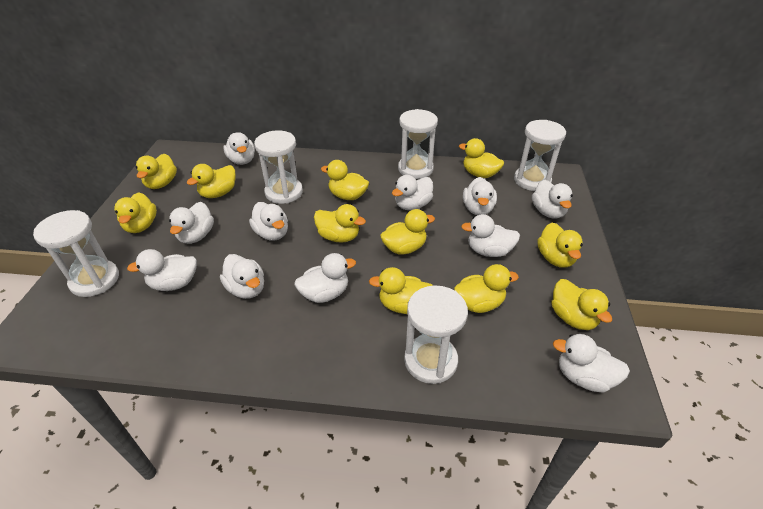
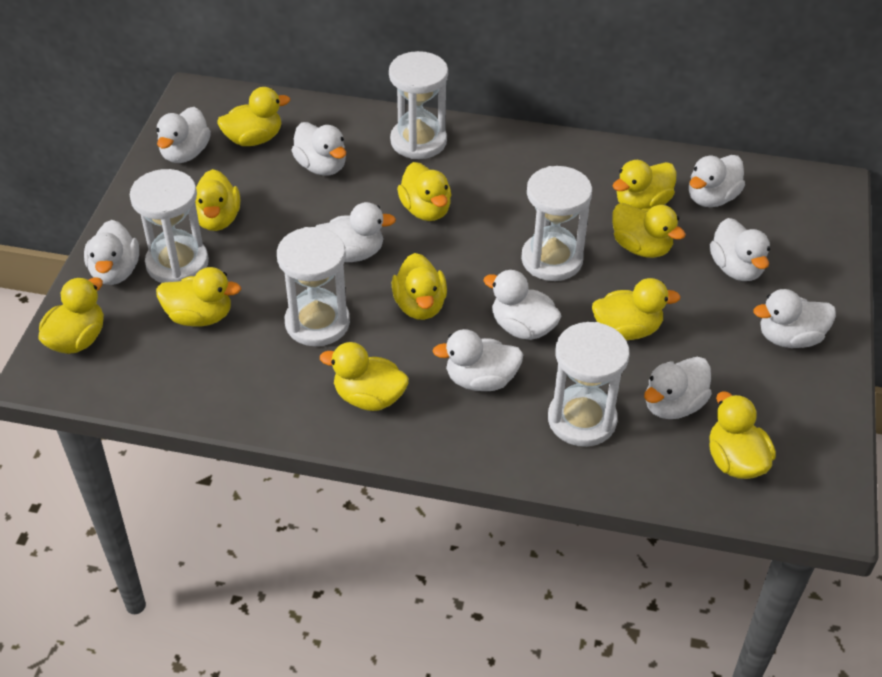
white duck: [127,249,197,291] [169,202,214,244] [220,254,264,299] [223,132,255,165] [249,202,288,241] [295,253,356,303] [392,175,433,210] [461,214,520,257] [463,177,497,215] [532,180,573,219] [553,334,630,393] = 11 -> [84,220,139,285] [156,107,211,163] [291,122,346,176] [316,202,396,262] [432,329,524,391] [483,270,562,340] [644,357,712,419] [689,155,745,207] [710,218,770,281] [753,289,836,348] = 10

